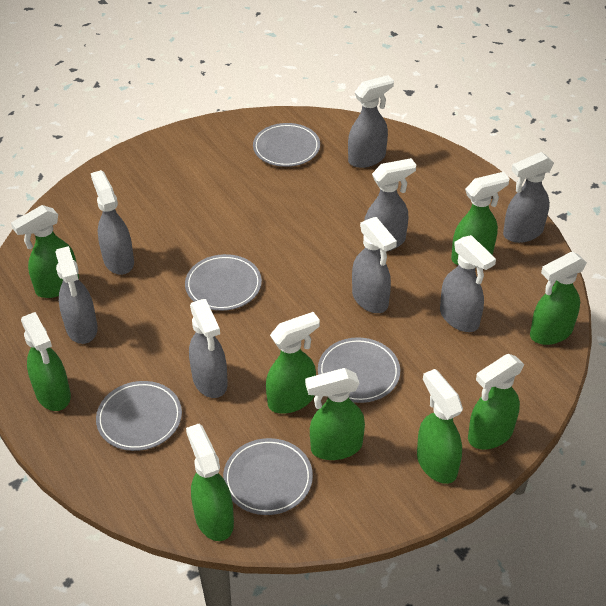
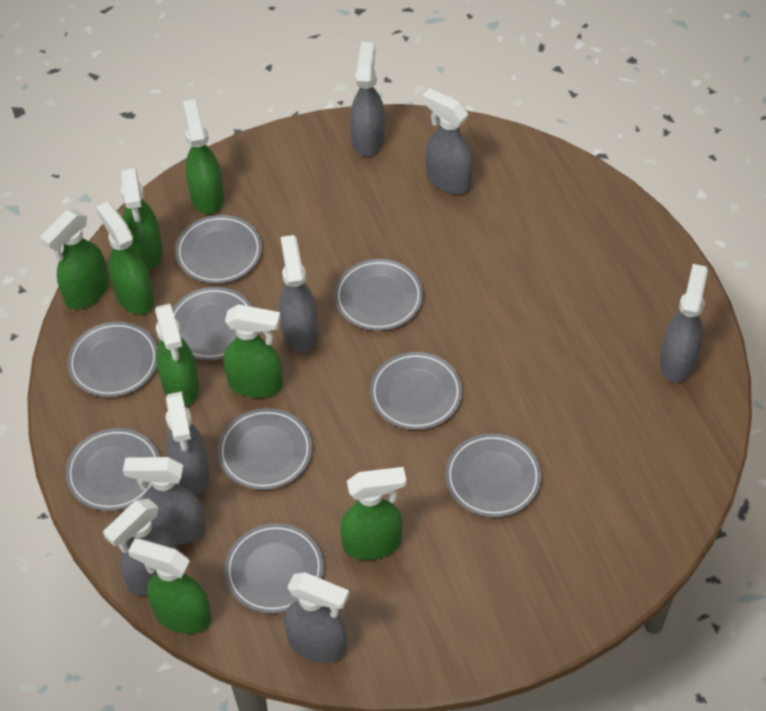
green spray bottle: [11,205,79,298] [21,312,71,411] [186,424,234,541] [266,312,320,414] [305,368,365,460] [417,369,463,484] [451,172,510,265] [468,354,524,449] [530,251,587,345] = 9 -> [40,210,109,309] [96,201,154,315] [121,167,163,270] [128,538,211,634] [155,303,199,407] [183,99,224,214] [224,304,283,398] [340,467,406,560] = 8
grey plate: [96,381,182,451] [185,254,262,311] [223,438,313,515] [253,123,320,167] [318,337,400,403] = 5 -> [66,428,160,511] [68,322,157,397] [172,287,253,360] [175,215,262,284] [218,408,312,490] [225,523,324,613] [334,259,423,331] [370,352,462,430] [445,433,541,517] = 9

